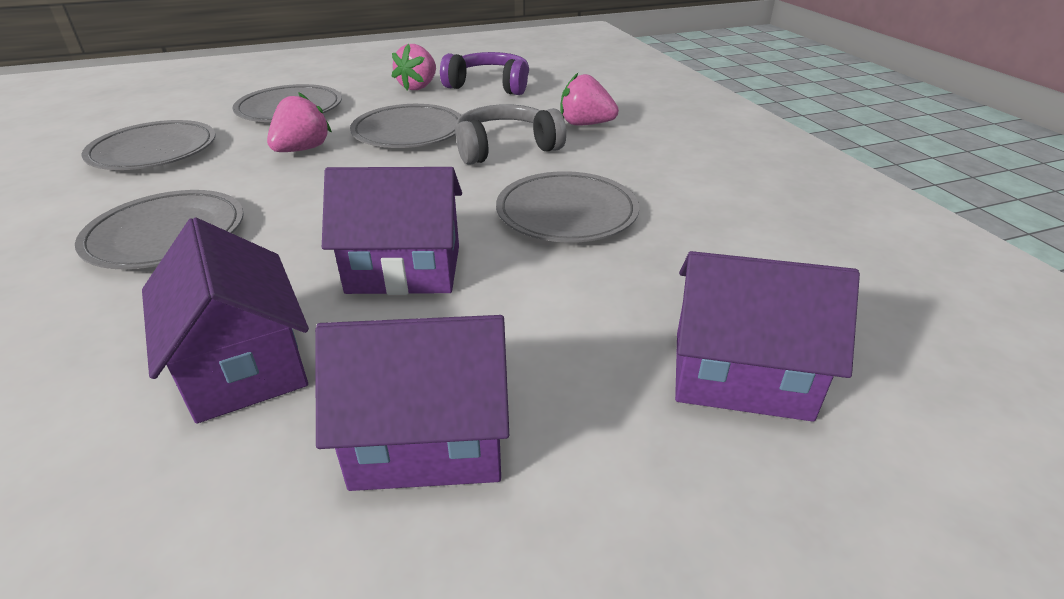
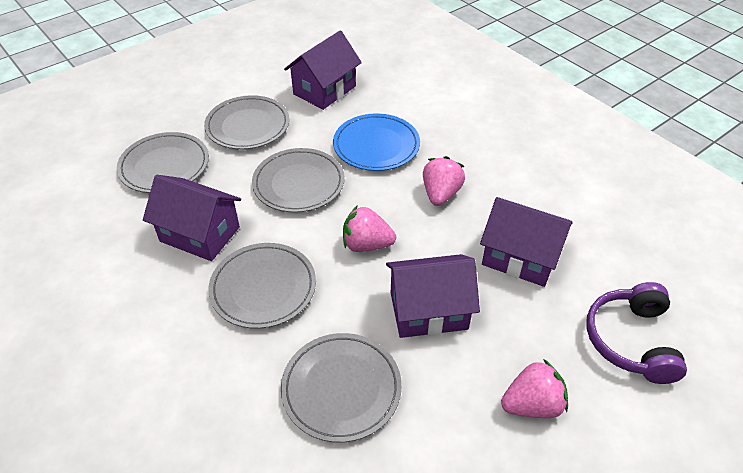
blue plate: none = 0 -> [333,113,420,171] = 1
grey headphones: [455,104,566,165] = 1 -> none = 0

